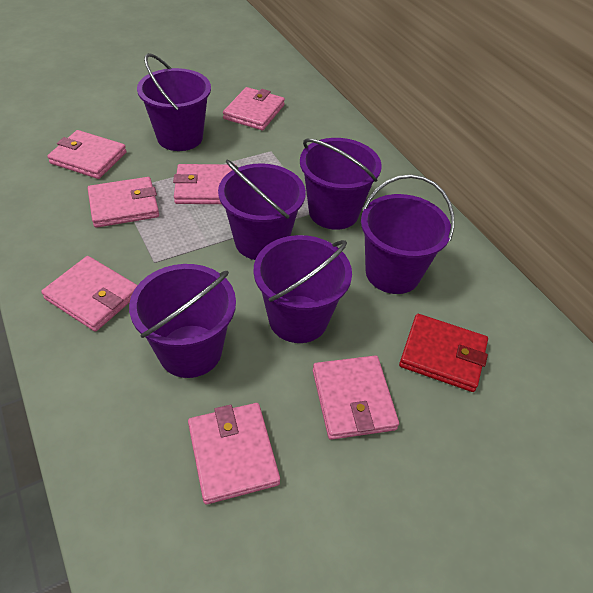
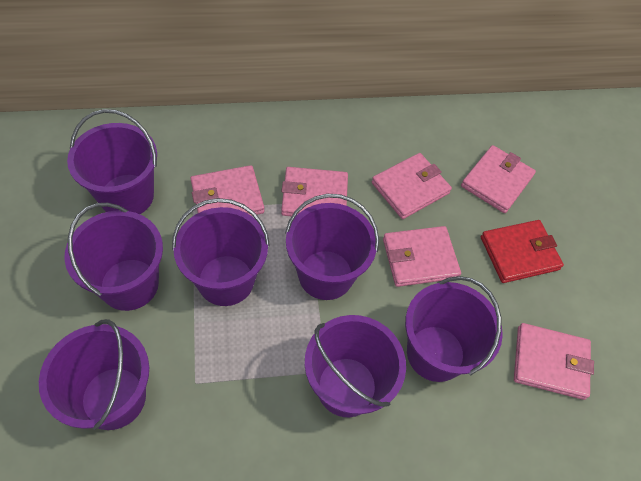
pink wallet: [41,256,138,332] [47,130,127,179] [88,177,159,228] [173,164,237,204] [188,403,280,504] [223,87,285,130] [313,356,399,440] = 7 -> [190,165,264,216] [281,167,348,216] [372,153,452,219] [383,226,461,287] [461,145,536,213] [514,323,594,400] = 6
purple bucket: [129,264,236,378] [137,53,211,151] [218,160,306,260] [253,235,352,343] [300,138,382,230] [361,174,454,294] = 6 -> [39,319,149,430] [64,203,163,311] [67,109,157,214] [172,198,270,306] [285,194,379,300] [305,315,406,417] [405,276,503,382] = 7

